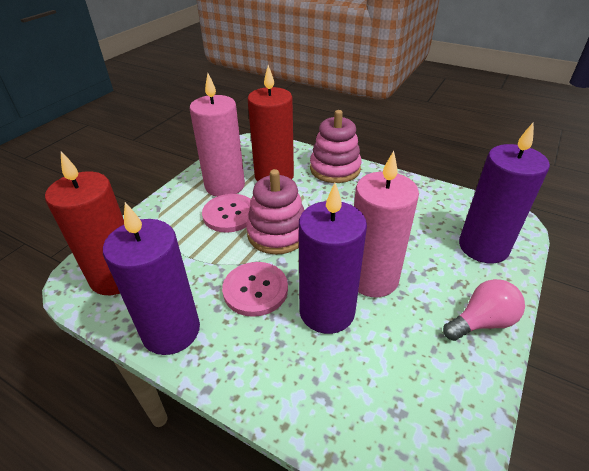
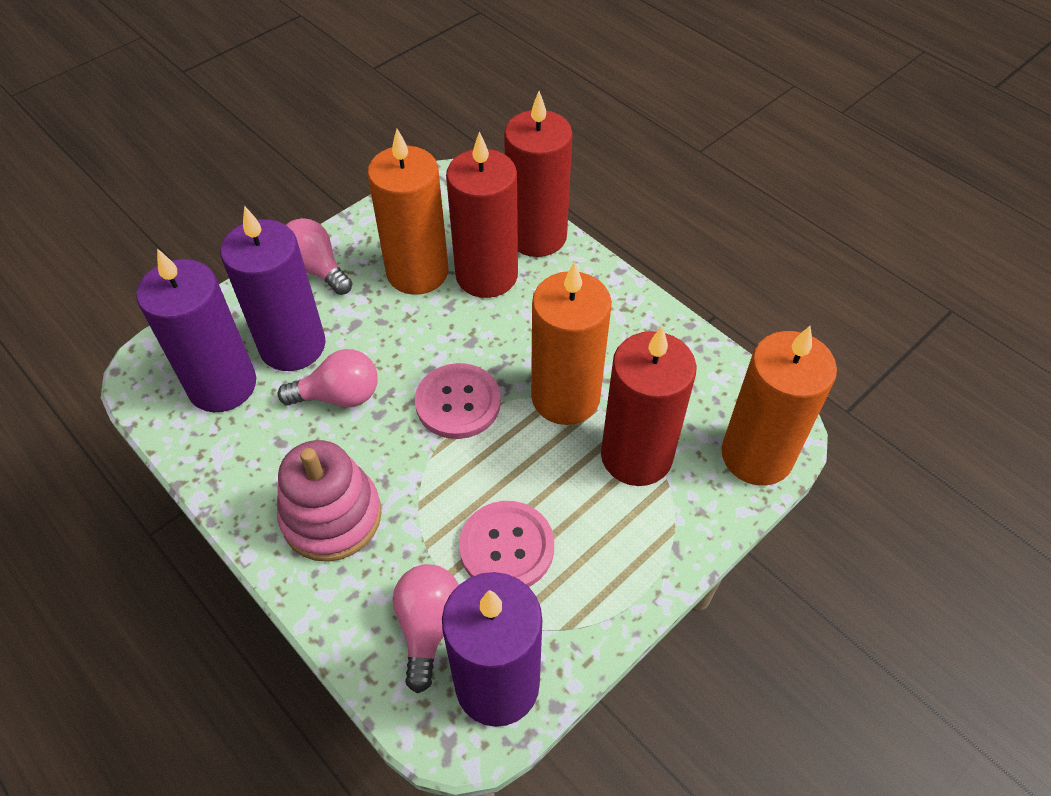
orange candle: none = 0 -> [368,129,448,295] [531,261,612,425] [721,326,837,486] = 3
pink candle: [190,73,245,197] [354,151,419,297] = 2 -> none = 0
pink light bulb: [443,279,525,341] = 1 -> [278,349,378,407] [286,218,352,295] [393,564,459,693] = 3
pink stacking toy: [246,169,304,255] [310,110,362,183] = 2 -> [277,440,382,562] = 1
red candle: [45,152,124,295] [248,65,294,182] = 2 -> [446,131,518,298] [504,91,573,257] [601,326,697,486] = 3

